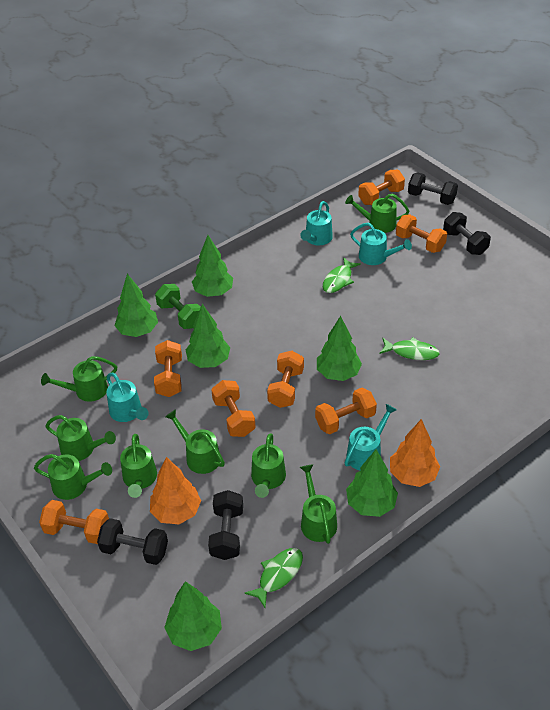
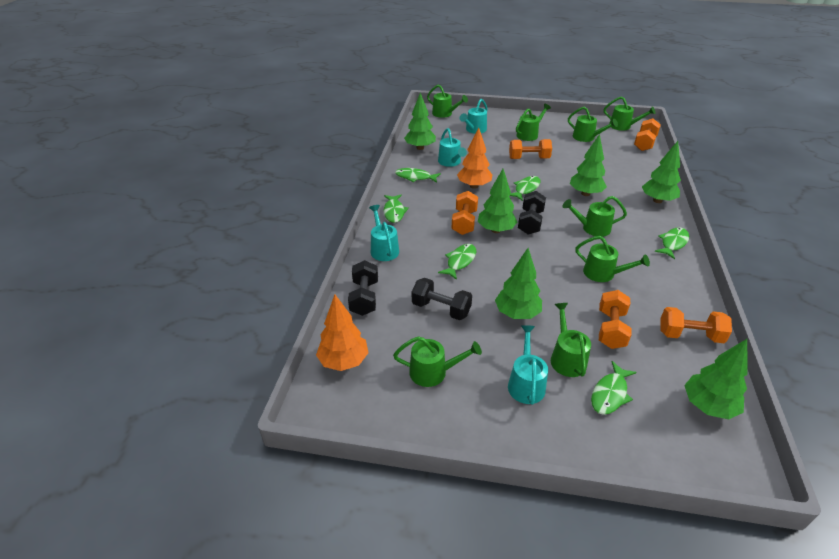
black dumbbell: [97,518,168,565] [208,490,243,560] [408,173,458,205] [443,212,491,255] = 4 -> [348,260,378,316] [412,278,472,320] [518,191,546,234] = 3
green dumbbell: [155,284,201,329] = 1 -> none = 0
green fish: [244,548,303,608] [323,257,361,293] [379,337,440,360] = 3 -> [384,195,409,223] [395,168,441,182] [438,244,476,280] [510,176,540,201] [591,361,637,415] [655,227,689,259] = 6
orange dumbbell: [39,500,109,544] [154,340,182,397] [211,380,255,437] [267,351,304,408] [315,388,377,434] [358,170,405,205] [396,214,447,253] = 7 -> [451,191,478,235] [509,139,552,159] [599,290,632,349] [634,118,661,151] [661,307,732,343] = 5

